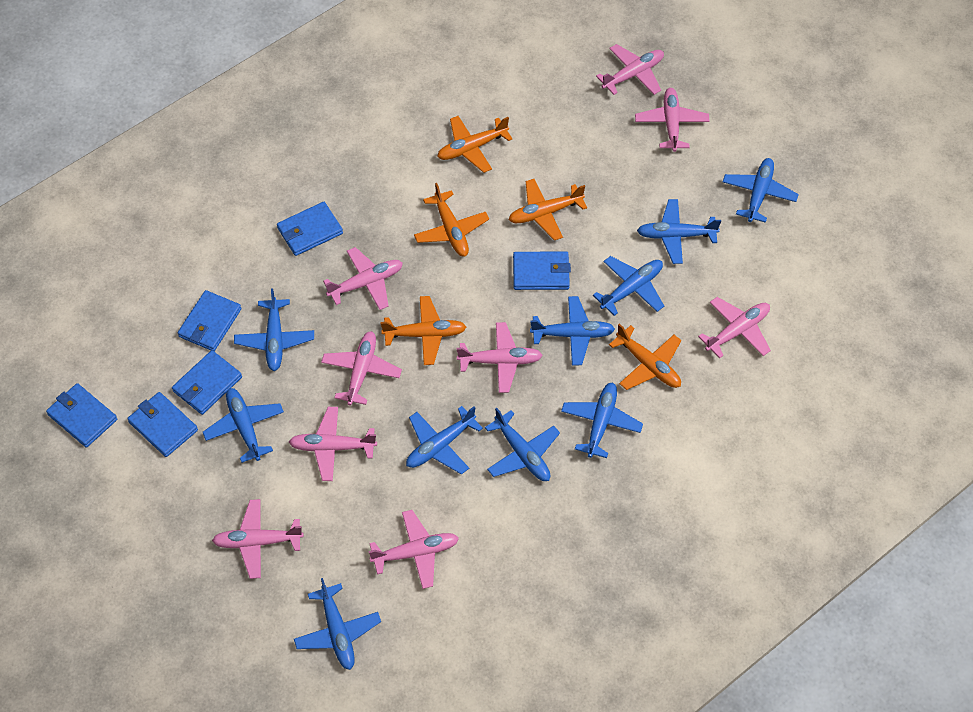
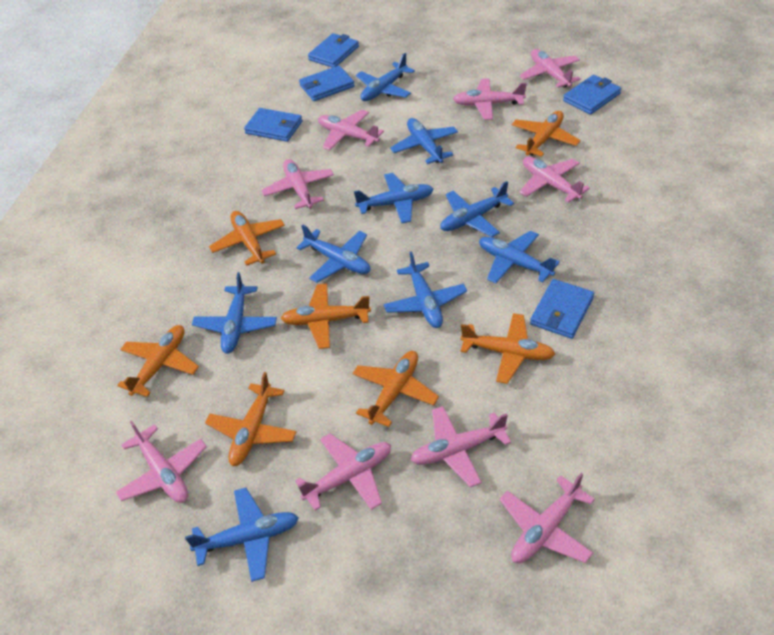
blue plane: [203,388,284,463] [234,289,314,371] [294,578,381,670] [406,406,483,475] [485,408,560,481] [530,296,615,366] [561,383,643,458] [593,256,664,316] [637,199,721,264] [723,158,799,223] = 10 -> [185,488,299,582] [192,272,277,354] [296,224,370,283] [354,173,434,223] [356,53,415,101] [384,251,467,328] [390,118,458,164] [440,181,514,237] [479,231,560,284] = 9
blue wallet: [46,383,117,448] [127,392,198,457] [172,350,242,415] [178,290,242,351] [277,202,343,256] [513,251,571,290] = 6 -> [244,108,302,142] [299,66,355,101] [308,33,359,68] [530,279,594,339] [563,75,621,115] = 5
orange plane: [380,296,466,365] [414,183,489,257] [437,116,512,173] [509,179,587,240] [609,324,681,390] = 5 -> [117,325,199,397] [205,372,296,466] [209,211,285,266] [280,283,371,349] [352,351,439,427] [460,313,555,384] [512,111,580,157] = 7

